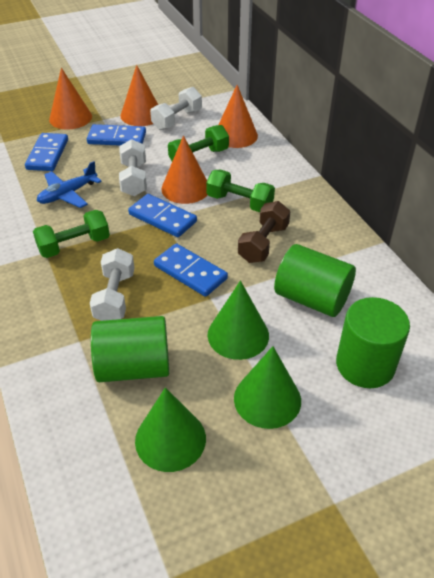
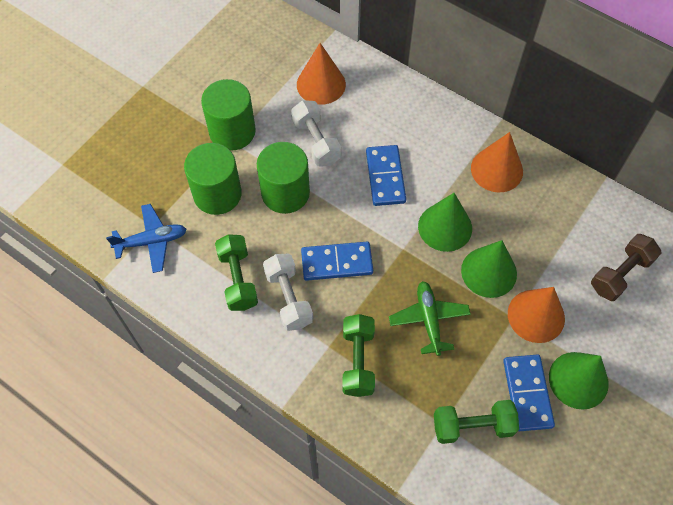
blue domino: [25,133,68,171] [87,124,146,146] [128,194,197,237] [154,243,228,297] = 4 -> [301,242,373,281] [366,145,406,206] [503,354,555,431] = 3
green plane: none = 0 -> [389,281,471,356] = 1
orange cone: [49,68,92,129] [121,65,158,126] [161,135,207,204] [219,85,258,148] = 4 -> [297,43,346,105] [471,132,523,192] [508,287,565,343] = 3
white dumbbell: [90,248,134,321] [119,139,147,196] [150,87,202,130] = 3 -> [263,254,313,331] [291,101,341,167] = 2

